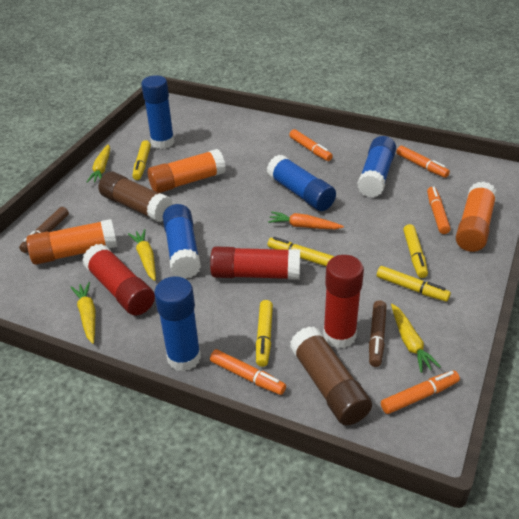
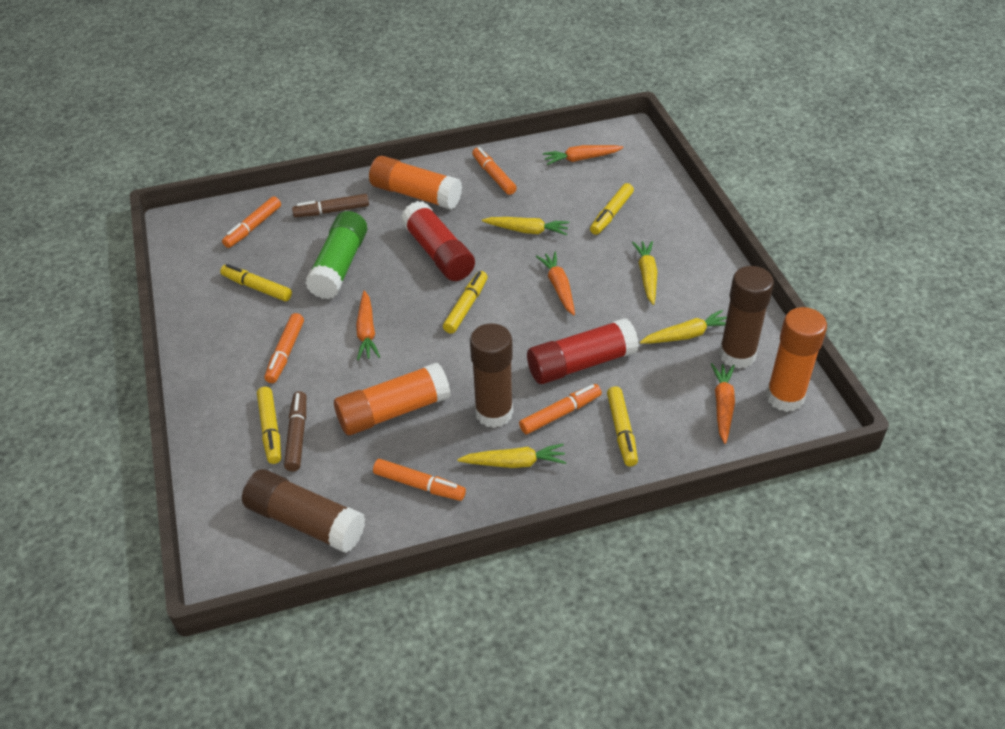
blue glue stick: [141,75,174,149] [154,276,201,371] [163,204,201,279] [267,155,336,211] [357,136,396,198] = 5 -> none = 0
brown glue stick: [98,172,173,222] [289,327,372,425] = 2 -> [242,469,365,553] [470,323,513,428] [719,266,774,369] = 3
green glue stick: none = 0 -> [305,211,367,299] = 1
orange carrot: [268,212,344,229] = 1 -> [356,290,380,360] [536,252,575,316] [543,145,624,165] [711,363,735,444] = 4
red glue stick: [82,244,155,316] [210,246,300,280] [323,255,364,348] = 3 -> [401,201,475,281] [527,318,639,384] = 2

